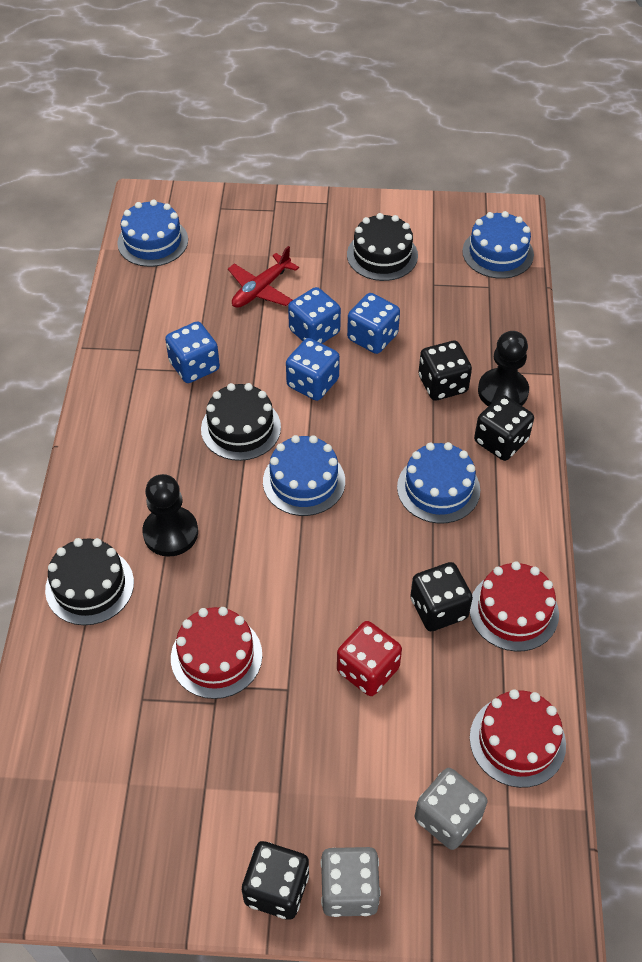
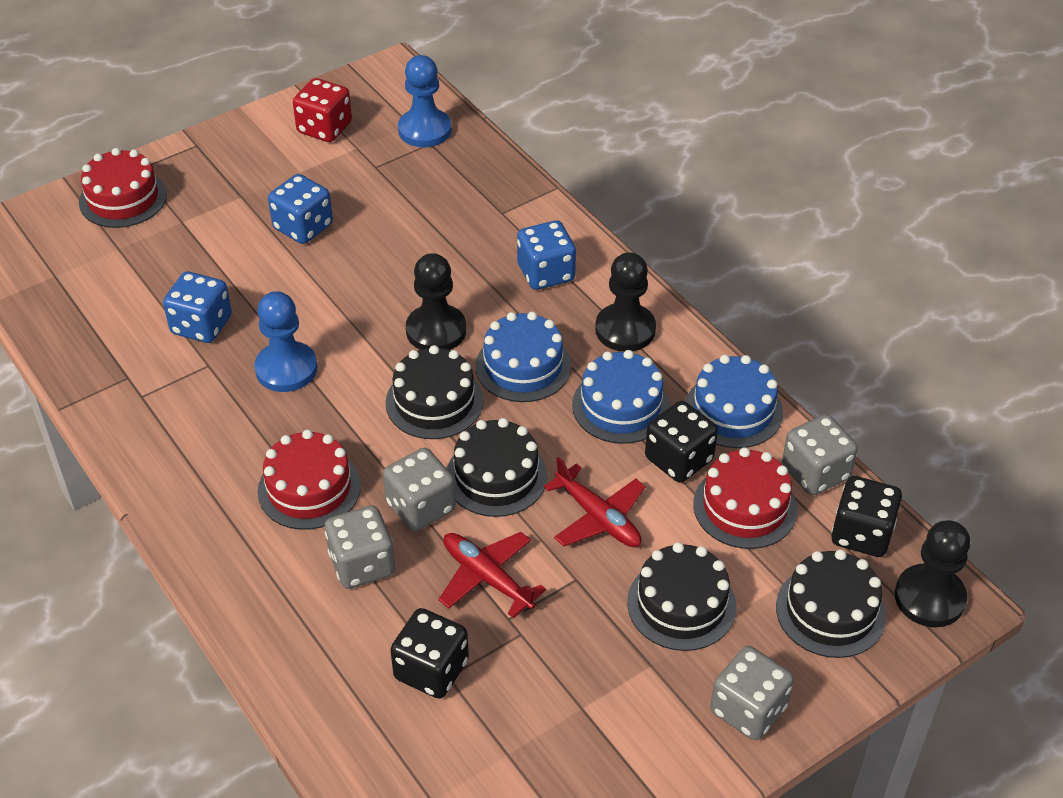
black cake: [45,538,134,625] [201,383,281,461] [347,213,418,281] = 3 -> [385,345,483,439] [447,418,547,517] [627,542,736,651] [776,549,886,658] = 4
black dice: [242,841,309,920] [410,562,473,631] [419,341,472,401] [474,395,534,461] = 4 -> [390,608,469,699] [645,401,718,483] [832,476,902,557] = 3
black pawn: [142,474,198,557] [478,331,529,406] = 2 -> [406,253,466,350] [595,252,656,352] [895,520,970,627] = 3
blue cake: [117,199,188,267] [263,435,345,516] [397,442,480,524] [462,211,534,279] = 4 -> [475,312,571,402] [572,350,670,444] [685,355,783,448] = 3
blue dice: [165,321,220,383] [286,338,340,401] [288,287,341,344] [347,293,400,354] = 4 -> [163,271,232,343] [268,174,333,244] [517,220,576,290] = 3
blue pawn: none = 0 -> [254,291,318,392] [398,55,452,147] = 2
grey dice: [320,847,381,917] [415,768,488,850] = 2 -> [325,505,395,589] [383,448,456,531] [710,646,794,740] [782,414,858,495] = 4
red plane: [228,246,299,308] = 1 -> [439,532,546,618] [544,457,646,547] = 2

